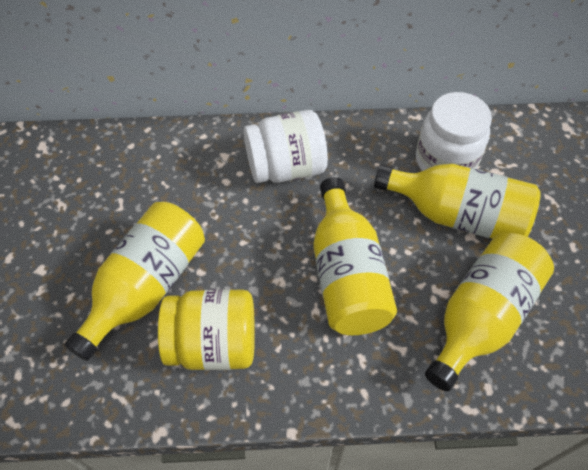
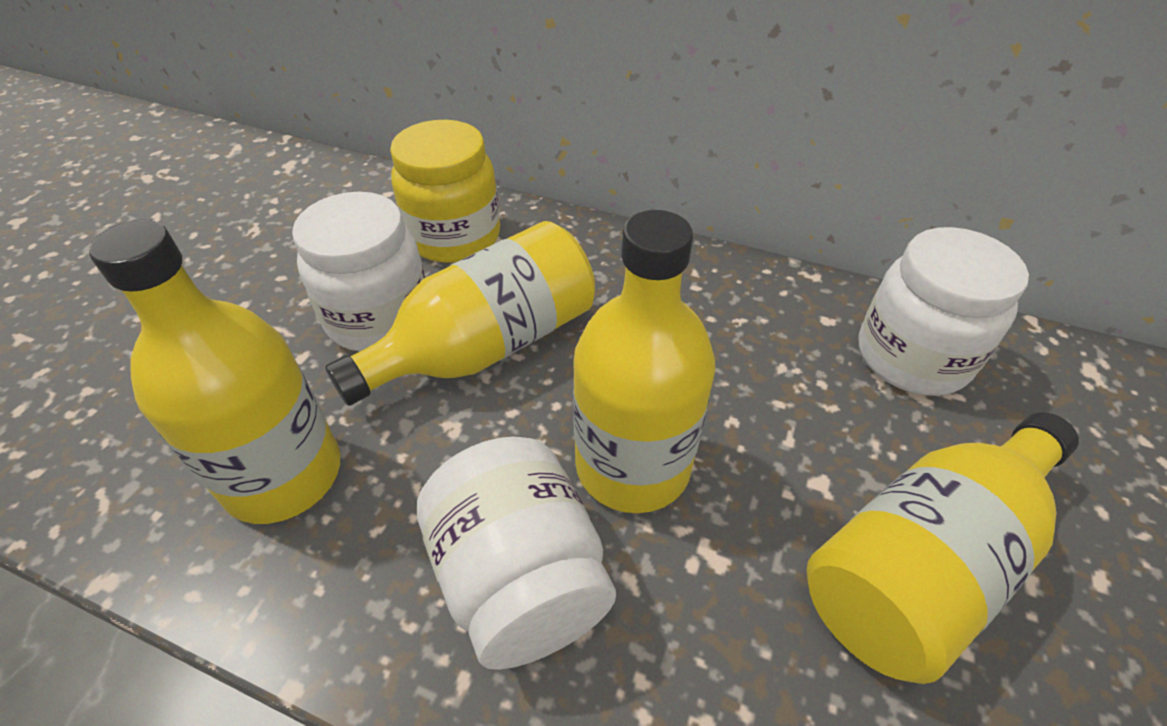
white jar: [244,110,328,183] [416,92,492,171] = 2 -> [292,192,426,351] [417,437,616,670] [859,227,1029,396] = 3

